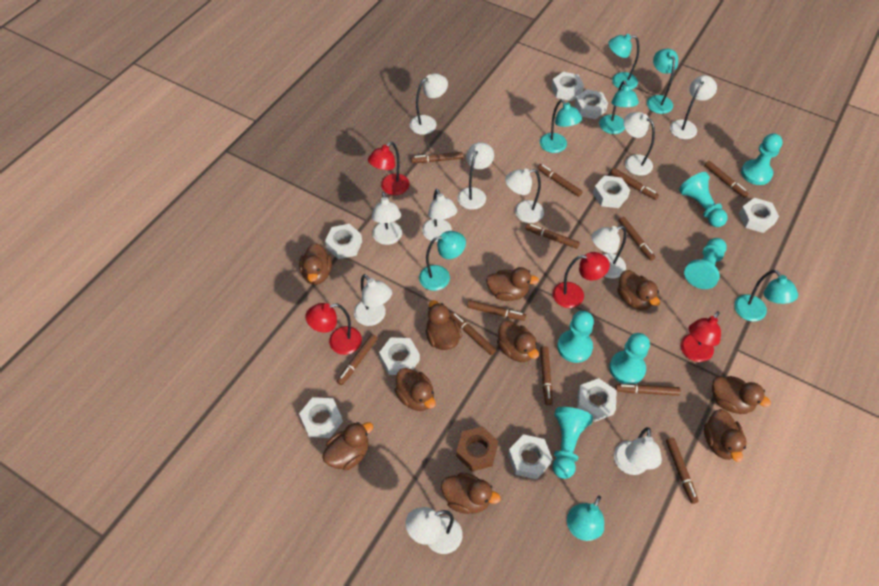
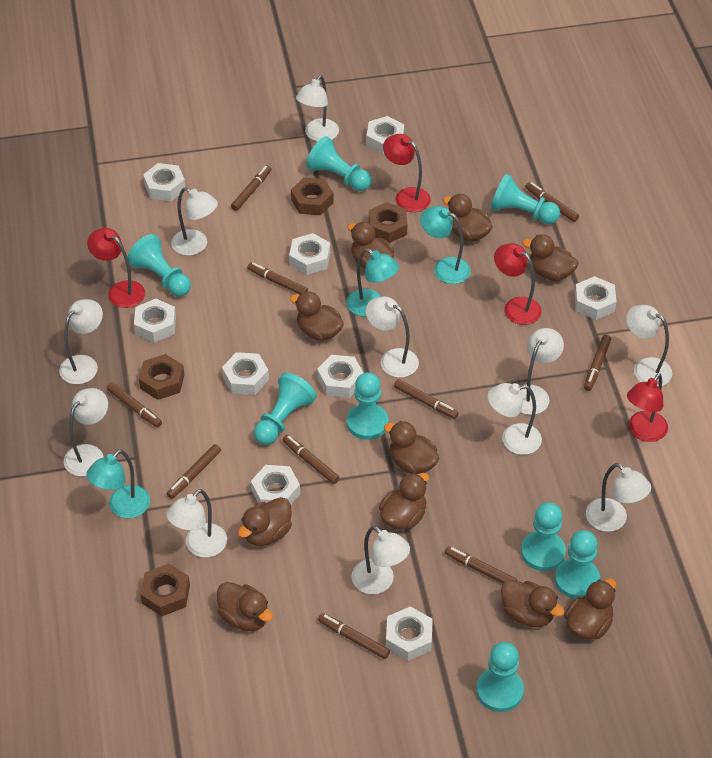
brown marker: [337,334,378,385] [411,152,463,163] [449,312,496,355] [467,300,526,321] [525,224,580,249] [537,164,582,197] [540,346,552,405] [611,168,659,200] [615,384,681,396] [618,216,656,261] [666,437,699,504] [704,161,749,198] = 12 -> [107,382,162,428] [167,444,221,499] [231,165,271,211] [247,262,308,294] [283,435,340,484] [318,613,390,659] [394,379,459,419] [445,546,517,583] [525,182,579,222] [584,335,611,391] = 10
brown nut: [456,427,498,472] = 1 -> [139,354,184,400] [140,564,190,616] [291,177,334,215] [369,202,407,243] = 4
turquoise lamp: [419,231,466,291] [540,99,582,153] [567,496,604,541] [599,80,639,134] [608,34,640,90] [647,49,678,114] [734,270,798,322] = 7 -> [86,450,150,518] [347,248,399,316] [420,206,471,284] = 3
turquoise pawn: [552,407,593,479] [557,311,594,363] [609,333,650,384] [679,172,728,227] [684,238,727,289] [741,133,783,185] = 6 -> [128,234,191,297] [254,372,316,445] [306,136,372,191] [347,372,388,440] [476,642,524,712] [491,174,560,224] [521,502,566,571] [555,530,600,599] = 8

